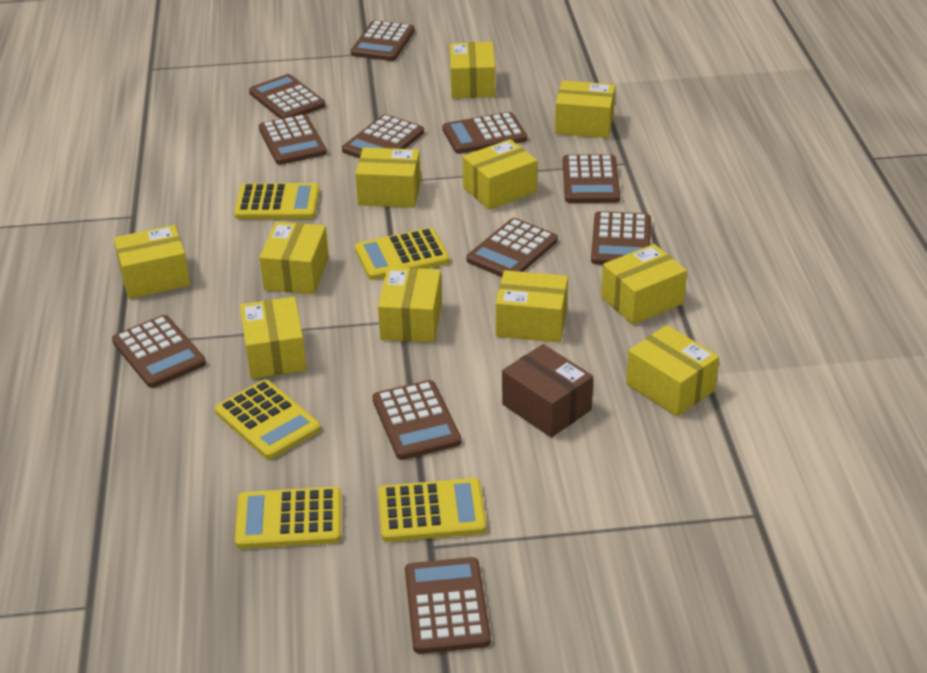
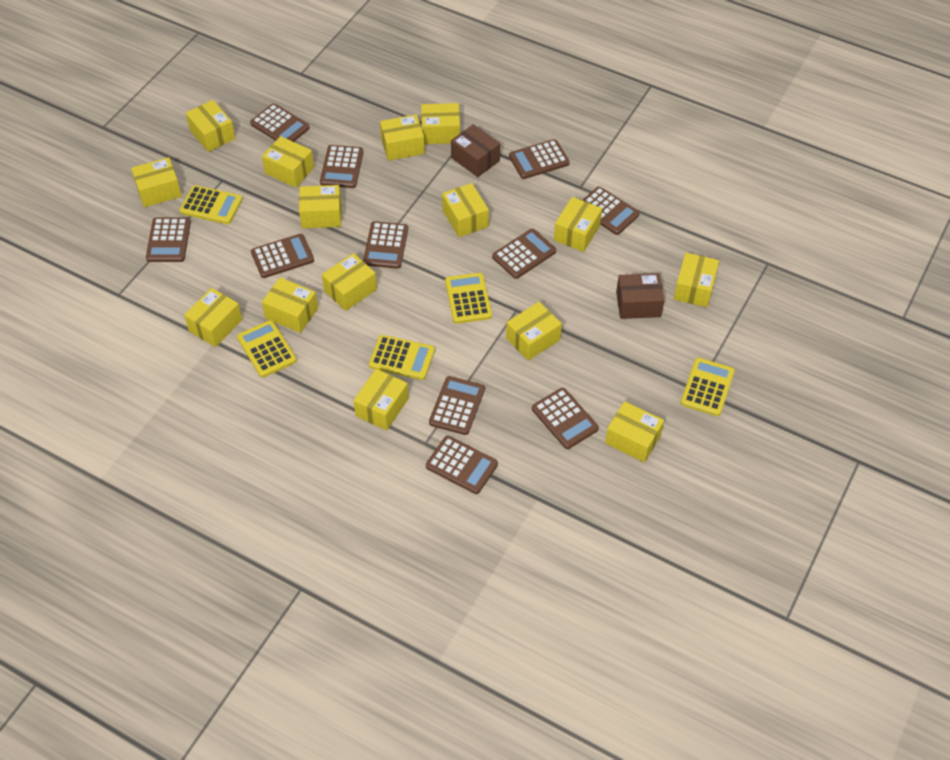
brown box: [502,344,593,438] = 1 -> [451,124,500,177] [616,273,665,319] = 2
yellow box: [114,225,190,299] [240,297,307,379] [259,222,329,294] [355,147,421,208] [378,267,442,343] [450,42,495,98] [463,139,537,210] [496,270,568,343] [555,80,615,138] [601,244,687,325] [626,325,719,417] = 11 -> [131,157,182,207] [184,288,242,347] [186,100,236,152] [262,136,314,188] [262,277,318,333] [299,185,342,228] [322,253,377,311] [353,369,409,430] [380,114,425,161] [421,103,460,144] [442,183,489,237] [506,302,562,361] [554,197,602,252] [605,401,664,463] [674,253,719,307] = 15

